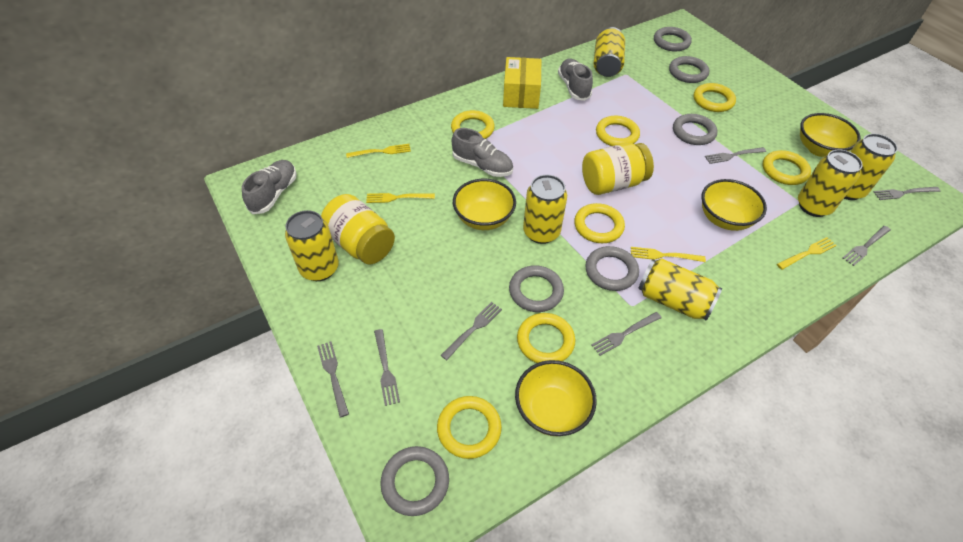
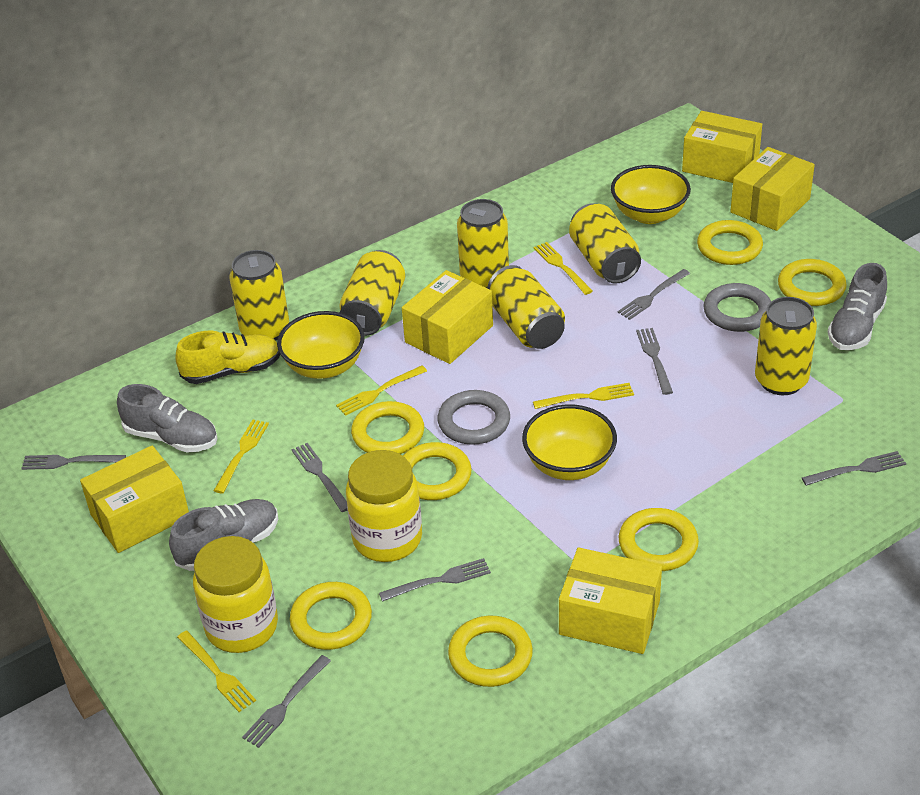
grey ring: [381,446,449,516] [509,265,564,312] [585,246,639,291] [654,27,692,52] [669,56,709,83] [673,114,717,145] = 6 -> [438,390,510,445] [704,283,771,332] = 2
yellow bowl: [453,179,516,230] [515,360,597,436] [702,179,767,231] [800,113,861,157] = 4 -> [277,311,365,379] [522,404,617,480] [611,165,691,224] = 3
yellow box: [503,57,541,109] = 1 -> [80,445,189,553] [402,270,493,364] [559,547,662,654] [682,111,762,183] [730,147,815,231] = 5
yellow fork: [346,144,411,158] [366,193,435,203] [631,247,706,262] [777,237,837,270] = 4 -> [177,631,256,712] [214,420,269,493] [336,366,427,416] [533,242,593,295] [533,383,634,409] = 5
yellow shoe: none = 0 -> [176,330,280,384] = 1

